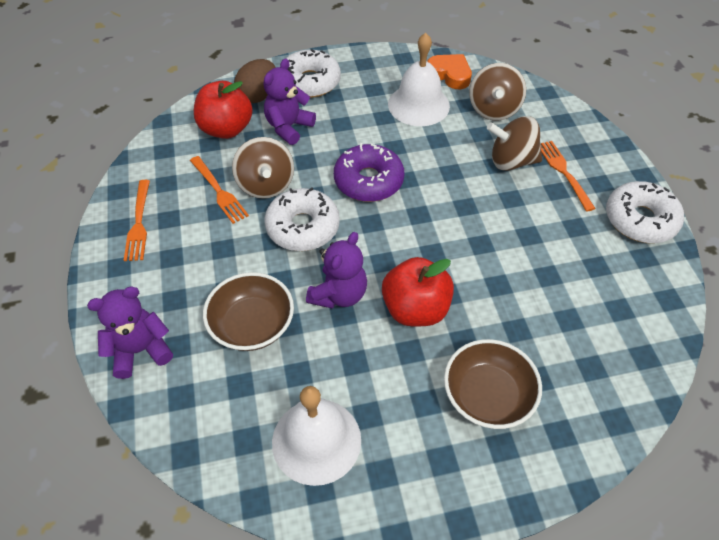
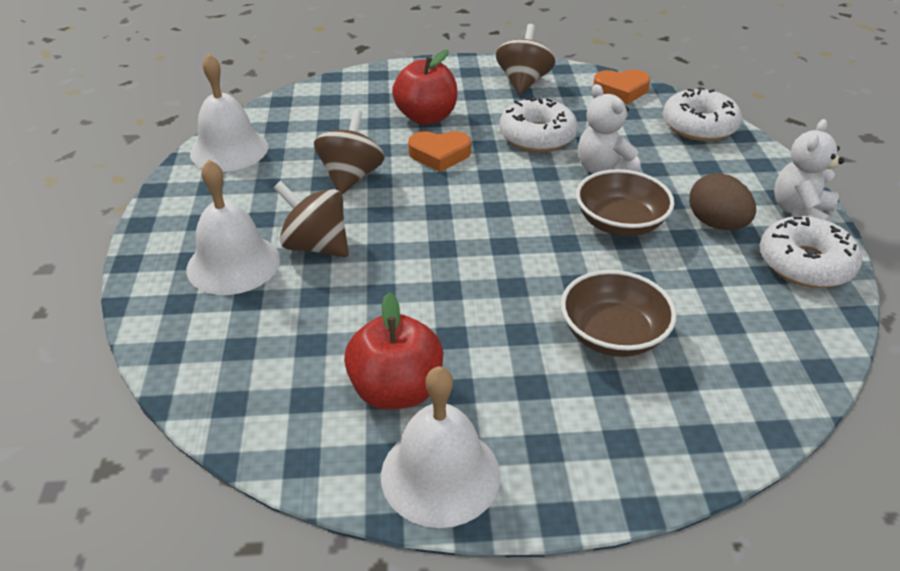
orange fork: [124,180,150,261] [190,156,249,224] [540,141,596,212] = 3 -> none = 0
orange heart: [427,54,472,89] = 1 -> [408,131,471,172] [593,70,650,104] = 2
purple donut: [334,143,404,202] = 1 -> none = 0
purple teddy bear: [87,286,173,379] [264,59,316,145] [306,232,367,309] = 3 -> none = 0
white bell: [272,386,361,486] [388,33,450,126] = 2 -> [187,160,280,295] [190,54,268,172] [381,366,500,528] = 3
white teddy bear: none = 0 -> [578,84,641,174] [774,119,844,221] = 2

